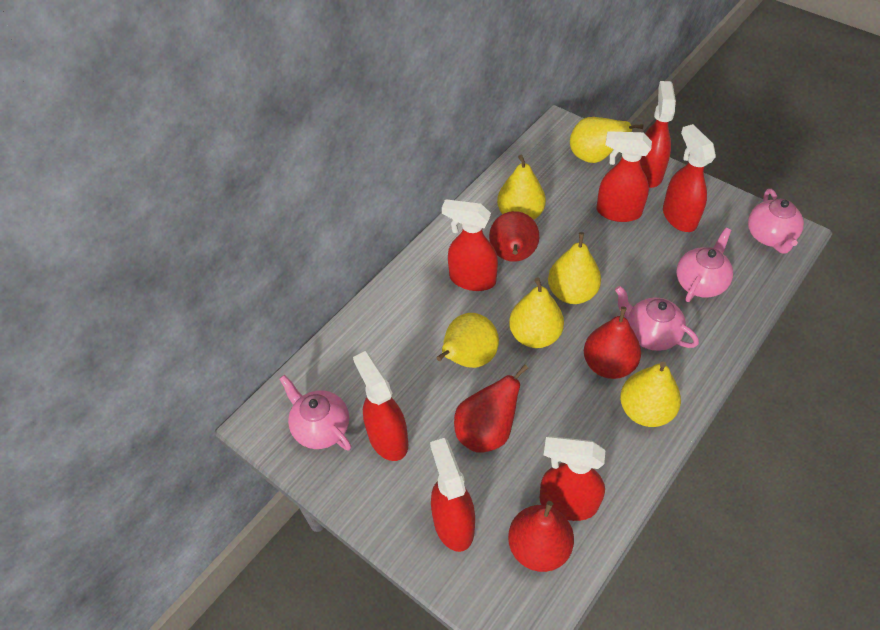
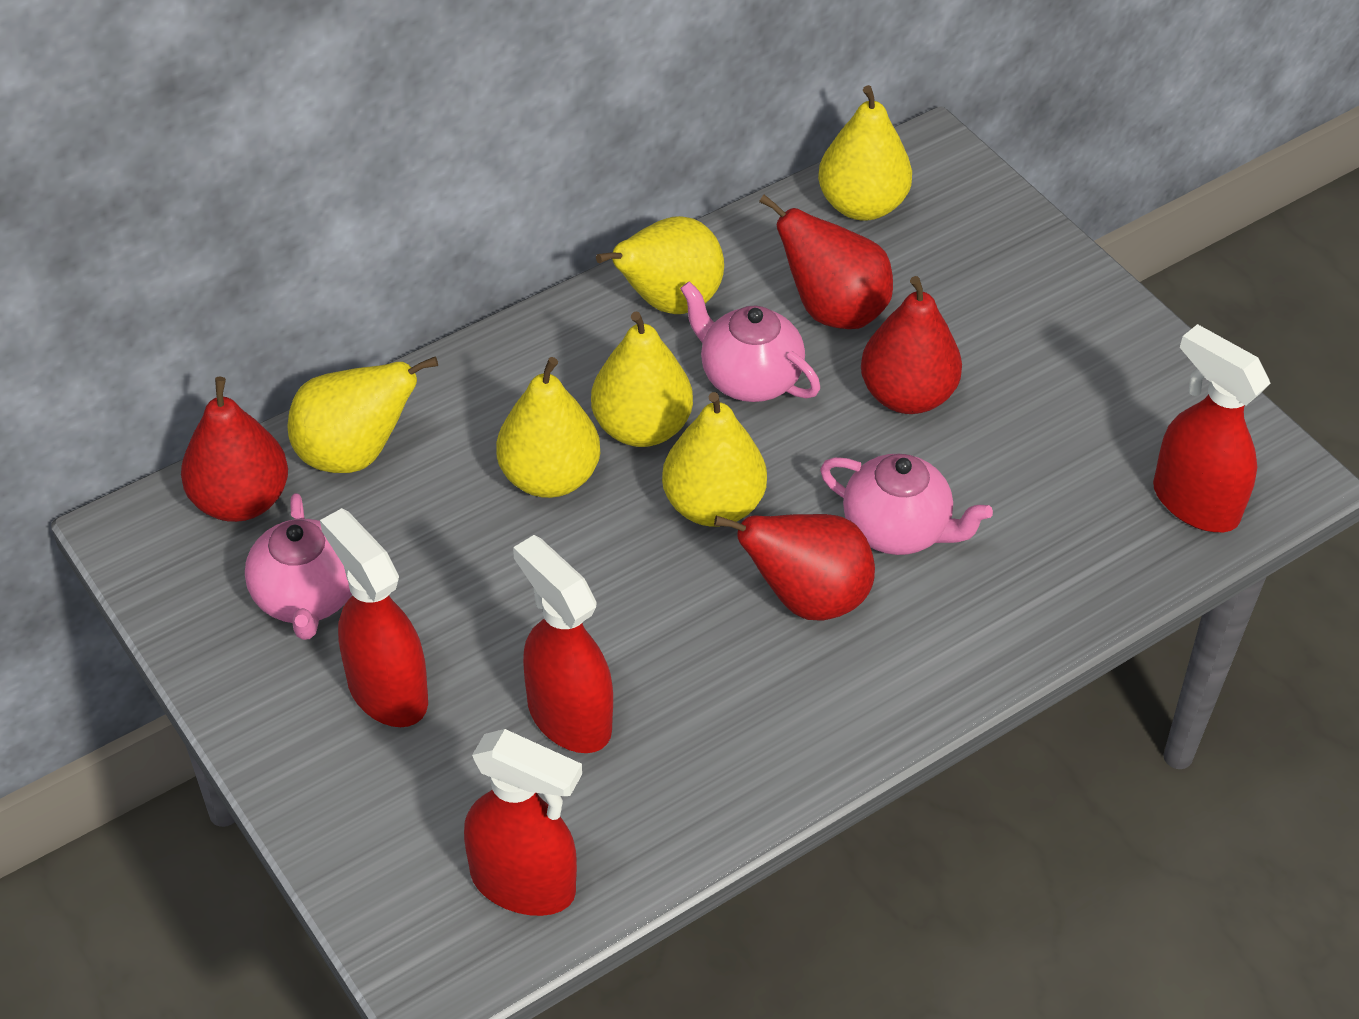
pink teapot: [279,375,351,451] [615,286,699,351] [676,228,733,302] [748,189,804,253] = 4 -> [245,493,352,640] [680,281,820,402] [820,454,993,555] = 3
red spray bottle: [353,351,409,461] [430,438,475,552] [442,199,498,291] [540,436,605,521] [596,131,652,222] [640,81,676,188] [663,124,716,232] = 7 -> [320,508,428,727] [464,729,582,916] [513,535,613,753] [1153,324,1270,532] = 4

